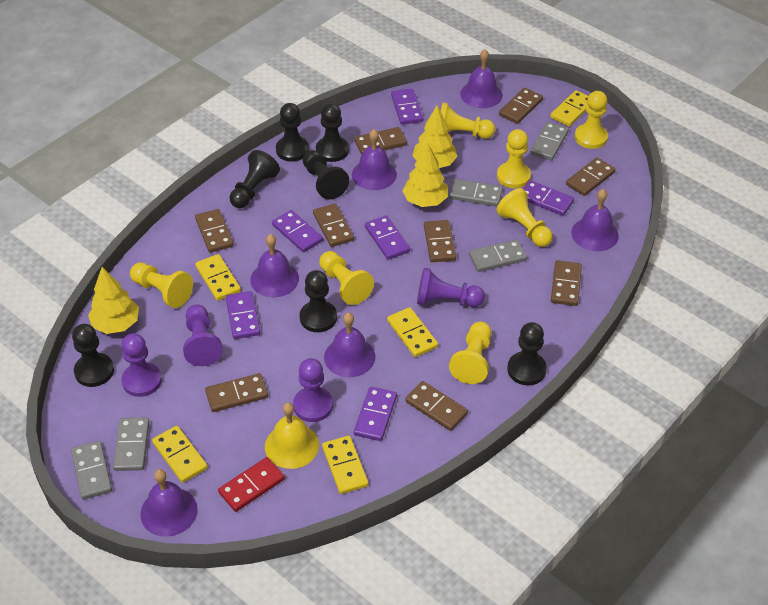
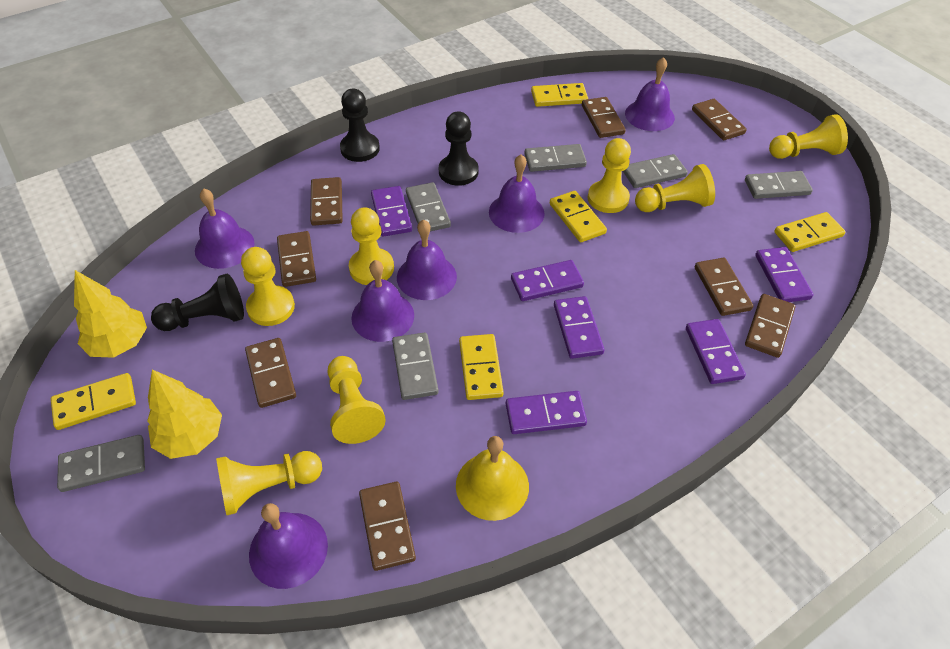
black pawn: [72,324,114,387] [230,150,280,208] [276,103,309,161] [299,270,337,332] [303,150,349,199] [316,103,349,162] [507,322,547,385] = 7 -> [151,274,244,331] [340,89,380,162] [439,111,479,186] = 3
brown domino: [195,209,234,253] [205,373,268,412] [313,203,354,247] [354,127,407,155] [405,381,468,431] [424,220,456,262] [499,88,543,124] [551,260,582,306] [566,157,616,196] = 9 -> [245,338,296,408] [277,231,316,287] [310,177,343,226] [359,482,416,571] [582,97,626,138] [692,99,747,140] [695,258,753,316] [745,294,795,358] = 8
grey domino: [71,441,112,500] [113,418,149,471] [449,179,503,207] [469,240,527,272] [530,122,569,161] = 5 -> [57,435,145,492] [392,332,439,400] [406,182,451,231] [524,144,587,172] [623,154,688,188] [745,171,813,199] = 6
purple pawn: [121,333,162,397] [183,304,223,366] [293,358,333,422] [417,268,485,307] = 4 -> none = 0
red domino: [218,457,285,512] = 1 -> none = 0
yellow tree: [88,267,139,334] [402,143,448,207] [412,105,457,168] = 3 -> [74,270,147,358] [147,370,222,459] = 2

